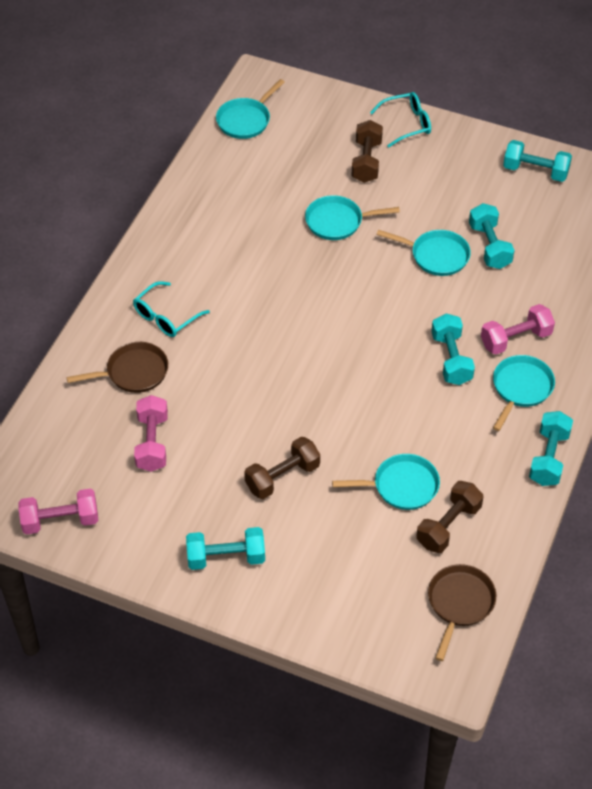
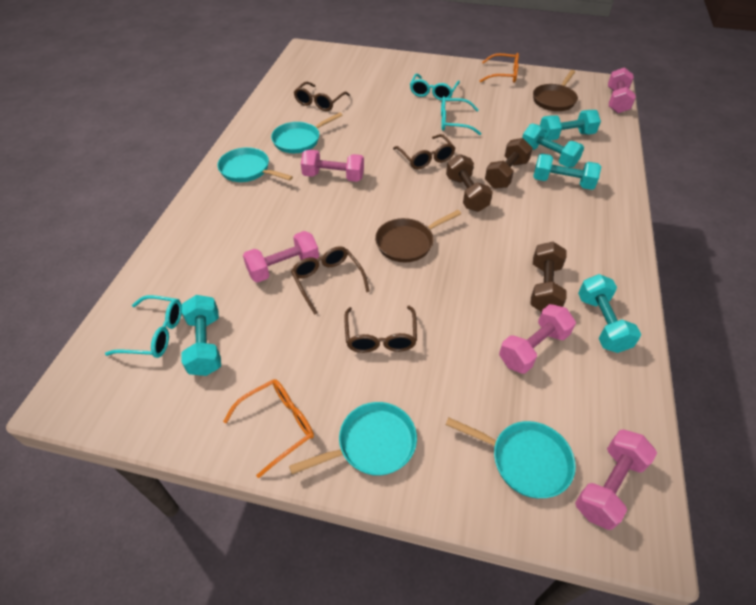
brown glasses: none = 0 -> [291,246,370,314] [294,82,350,111] [344,306,417,353] [393,134,455,169] = 4
orange glasses: none = 0 -> [223,379,314,478] [480,53,519,83] = 2
pink dumbbell: [18,488,98,535] [134,395,168,472] [481,304,555,355] = 3 -> [243,231,319,282] [301,149,364,182] [499,304,576,374] [575,429,657,530] [608,67,636,113] = 5
turquoise glasses: [133,281,210,337] [370,92,431,147] = 2 -> [105,295,182,358] [410,74,460,101] [441,96,481,135] = 3
turquoise pan: [216,79,285,139] [305,195,400,240] [332,454,440,510] [377,230,471,276] [493,355,555,431] = 5 -> [217,147,293,182] [271,112,343,153] [289,402,417,476] [445,417,576,498] = 4

